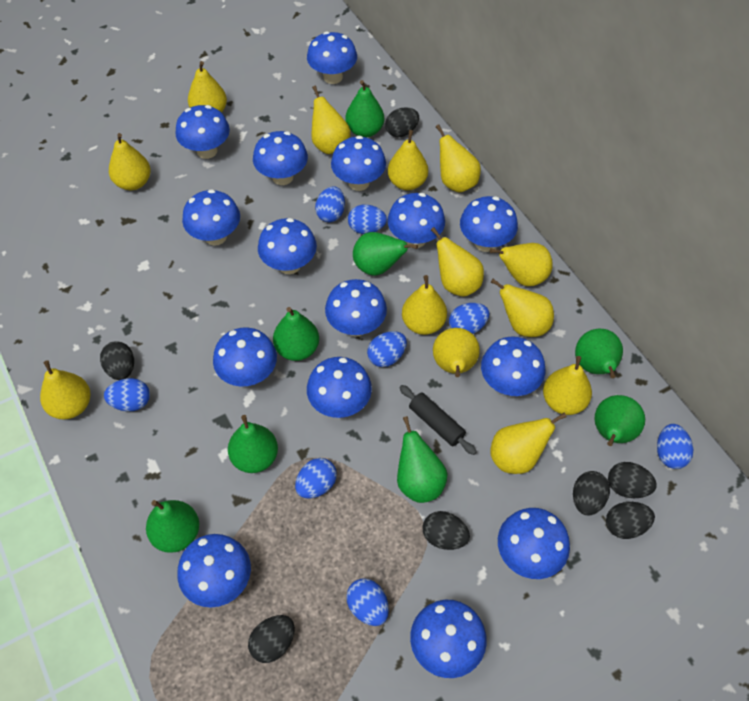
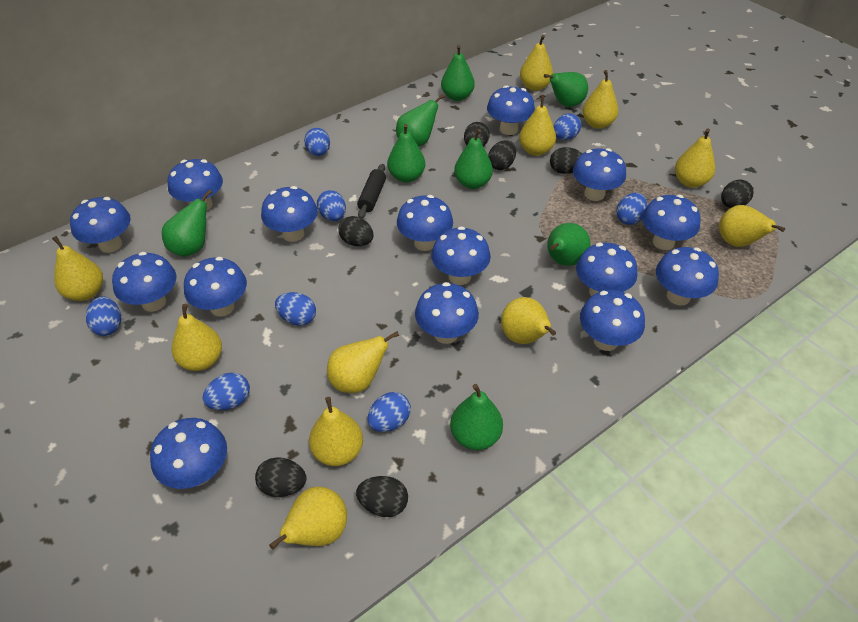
yellow pear: [40,360,90,420] [109,133,151,190] [188,61,227,113] [311,86,350,154] [388,130,428,191] [402,275,447,335] [431,227,484,297] [433,328,480,377] [436,124,481,193] [490,243,553,286] [491,279,554,337] [491,412,567,474] [543,356,592,415] = 13 -> [52,236,103,301] [172,304,222,371] [269,487,347,550] [309,397,363,466] [327,331,399,393] [501,297,556,344] [519,95,556,156] [520,35,553,91] [582,70,618,129] [675,128,715,188] [719,205,785,247] = 11

